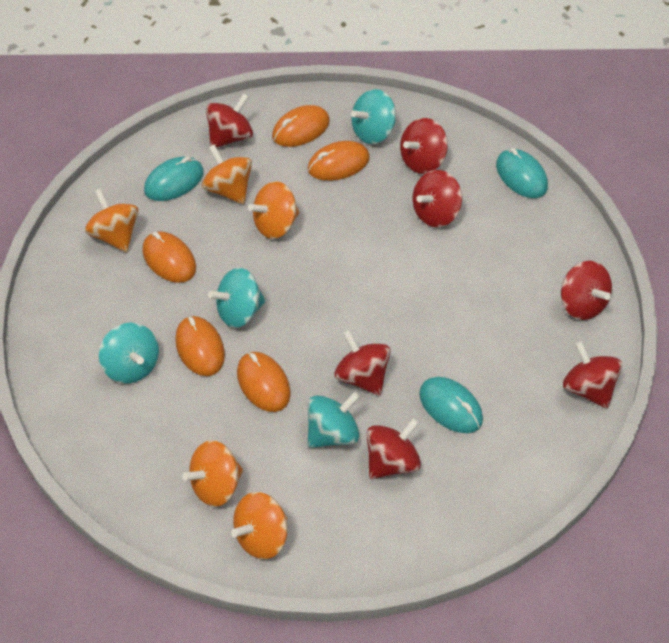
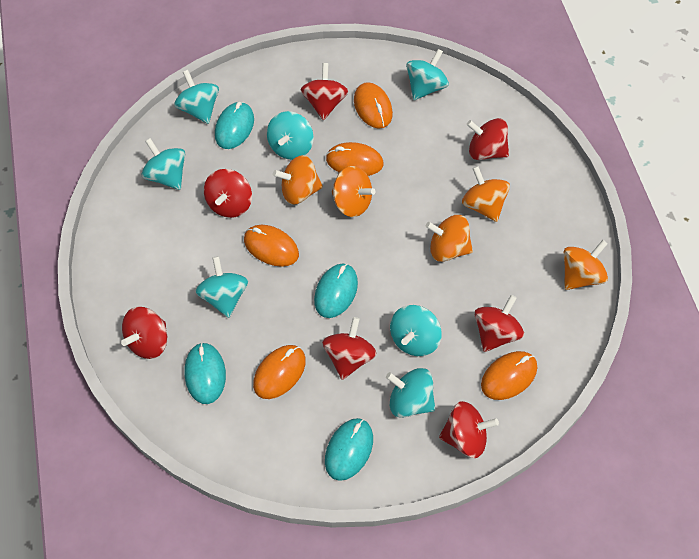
turquoise mouse: [144,156,204,201] [419,377,483,433] [496,148,548,198] = 3 -> [185,343,226,404] [215,102,254,149] [314,264,358,318] [325,418,373,481] = 4
turquoise spinning top: [99,323,159,384] [208,268,266,328] [308,391,361,448] [351,89,396,144] = 4 -> [142,138,185,190] [174,70,219,124] [195,256,248,318] [267,111,314,160] [386,368,435,418] [390,305,442,356] [406,49,449,100] = 7

